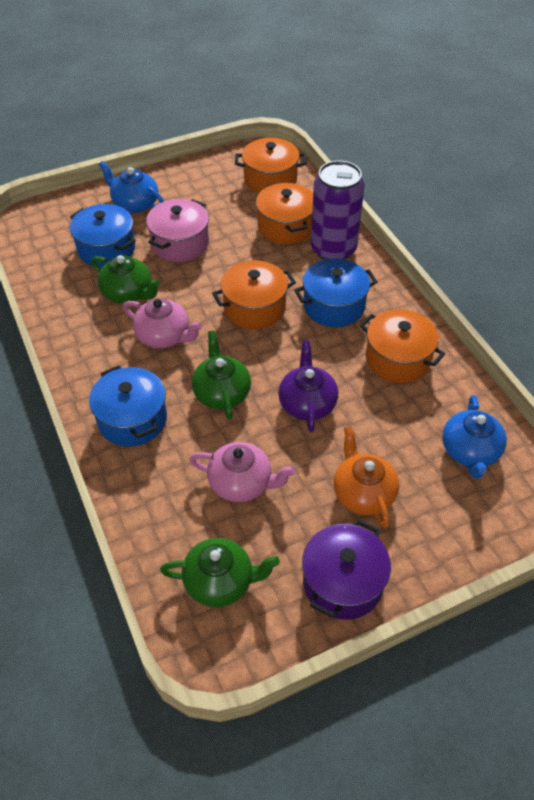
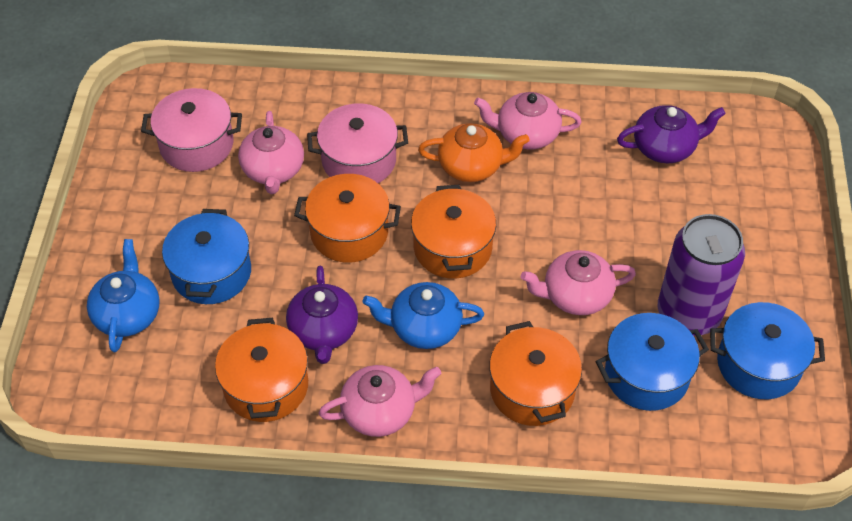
green teapot: [92,255,160,303] [160,538,280,607] [192,331,251,420] = 3 -> none = 0
pink pot: [146,199,209,262] = 1 -> [141,88,242,172] [307,104,408,183] = 2
pink teapot: [123,298,203,348] [190,442,296,502] = 2 -> [238,111,304,194] [319,365,441,437] [474,92,582,149] [521,250,636,315] = 4
purple pot: [302,519,391,620] = 1 -> none = 0
purple teapot: [278,340,338,432] = 1 -> [286,266,358,364] [617,105,726,163] = 2

